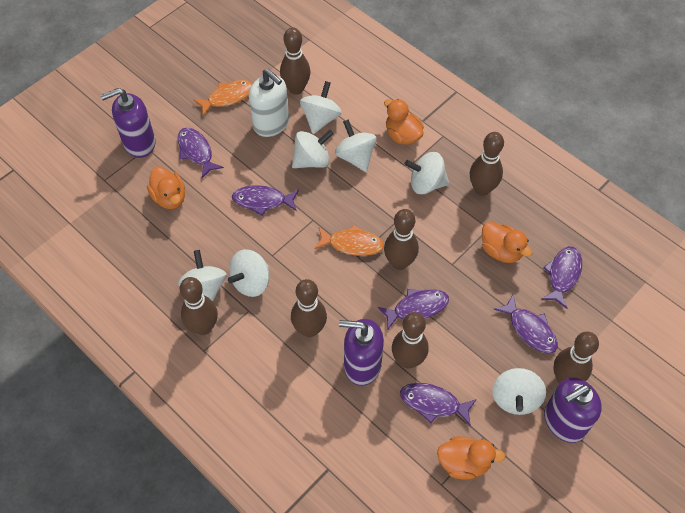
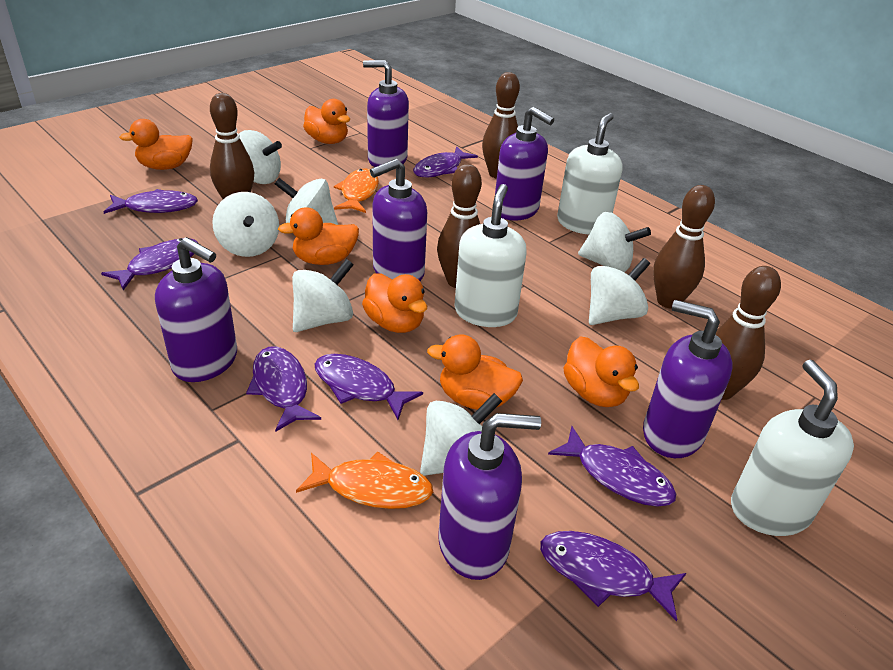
brown bowling pin: [180,277,218,335] [280,27,310,95] [291,279,327,337] [384,209,419,270] [392,312,429,368] [470,132,504,196] [553,332,599,383] = 7 -> [210,93,254,199] [437,164,482,288] [482,72,520,179] [653,185,715,309] [715,266,781,400] = 5
orange duck: [147,166,185,209] [384,99,424,145] [437,436,506,480] [482,221,532,263] = 4 -> [119,119,193,170] [278,207,359,265] [303,99,350,144] [362,273,427,333] [427,334,523,410] [564,336,639,407] = 6
purple fish: [178,127,224,178] [232,185,299,216] [377,289,449,331] [400,383,477,426] [494,295,558,354] [541,246,582,309] = 6 -> [101,238,199,290] [104,189,198,214] [246,346,321,432] [314,354,423,420] [413,146,478,177] [540,531,686,622] [548,426,676,507] = 7
purple soap dispenser: [100,88,156,158] [339,319,384,386] [544,377,602,443] = 3 -> [155,237,237,382] [363,60,409,167] [370,159,427,281] [438,413,541,580] [495,107,554,221] [643,300,733,458] = 6
white soap dispenser: [249,69,289,137] = 1 -> [454,184,527,327] [557,113,623,235] [731,360,854,536] = 3

